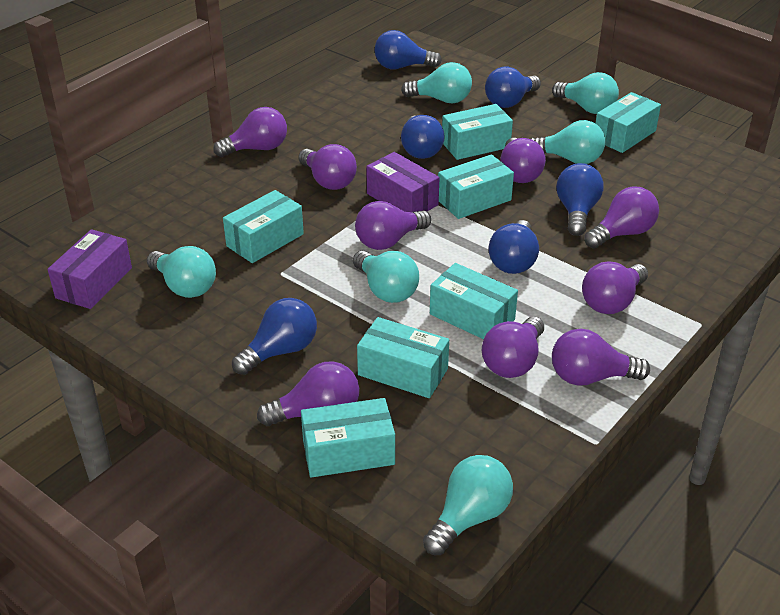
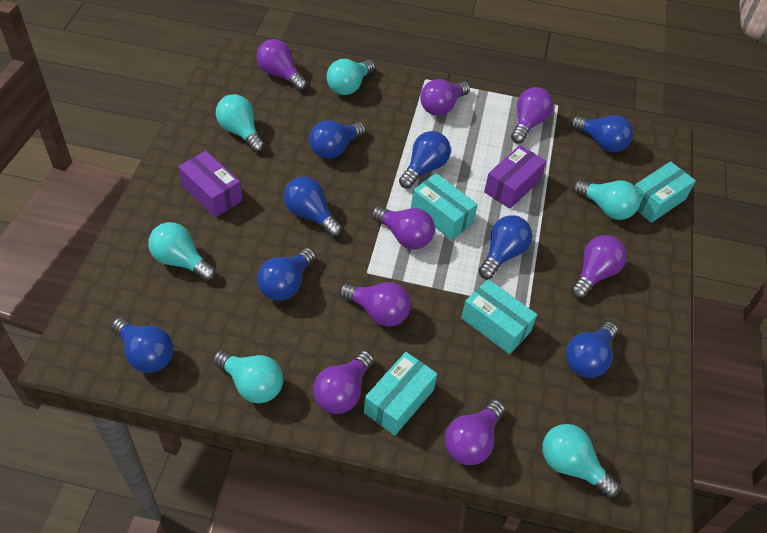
blue light bulb: [232,298,317,375] [374,30,442,69] [401,115,445,159] [485,67,541,108] [489,220,539,274] [556,163,603,236] = 6 -> [111,317,173,373] [257,248,316,301] [284,177,342,237] [309,120,366,159] [399,131,451,189] [479,215,532,279] [566,322,618,378] [571,115,633,152] = 8
purple light bulb: [213,107,287,157] [257,361,359,426] [298,144,357,190] [355,201,431,250] [482,316,544,378] [500,138,546,183] [552,329,650,385] [582,262,648,314] [584,186,659,248] = 9 -> [257,39,307,91] [313,351,374,414] [339,282,411,326] [371,206,435,249] [420,79,470,116] [445,400,505,465] [511,87,554,143] [571,235,627,298] = 8
turquoise box: [223,190,304,263] [301,398,395,478] [357,317,449,398] [430,263,518,339] [438,154,514,219] [442,104,513,160] [595,92,661,153] = 7 -> [364,352,437,436] [411,173,478,240] [461,279,537,354] [635,161,696,223] = 4

